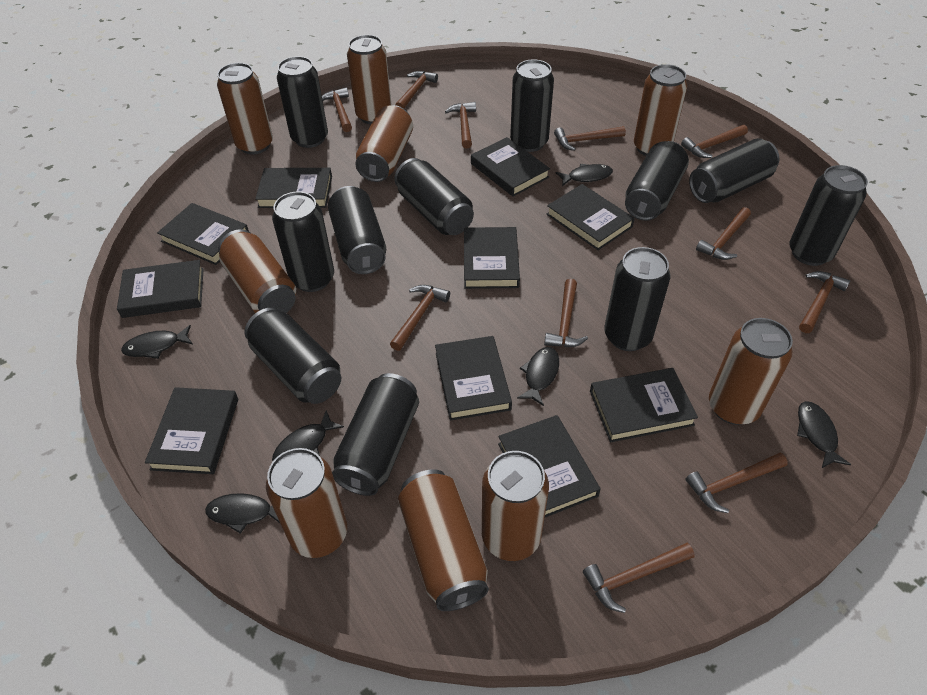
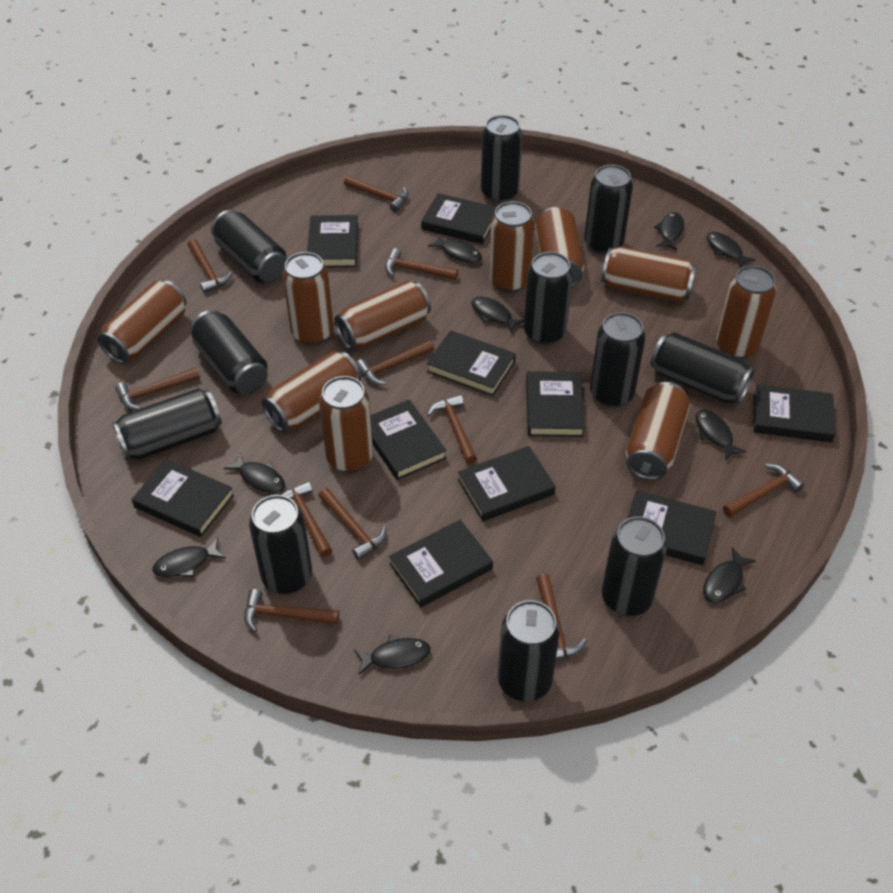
black fish: [121,325,193,359] [205,493,280,534] [272,410,344,461] [517,347,559,406] [556,164,613,186] [797,401,851,468] = 6 -> [152,538,226,577] [223,453,285,493] [354,635,431,675] [428,234,482,263] [471,297,524,333] [654,212,684,250] [696,410,747,460] [703,547,756,603] [707,232,756,268] = 9
brown can: [217,63,273,155] [218,229,296,313] [266,448,347,558] [347,35,392,124] [356,105,413,182] [398,469,489,611] [482,451,549,561] [634,64,687,156] [709,318,793,425] = 9 -> [98,280,186,364] [262,351,361,432] [283,252,334,345] [319,376,373,473] [334,281,431,350] [489,201,535,293] [535,207,584,288] [601,246,697,302] [626,382,690,480] [716,265,776,359] = 10

